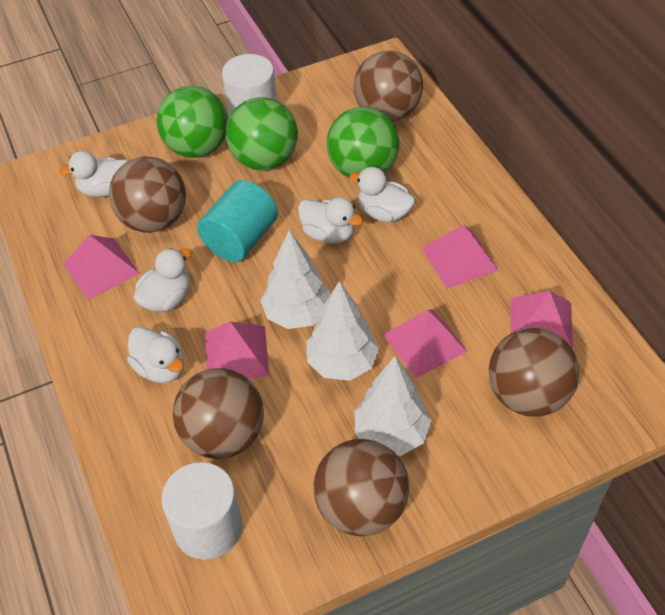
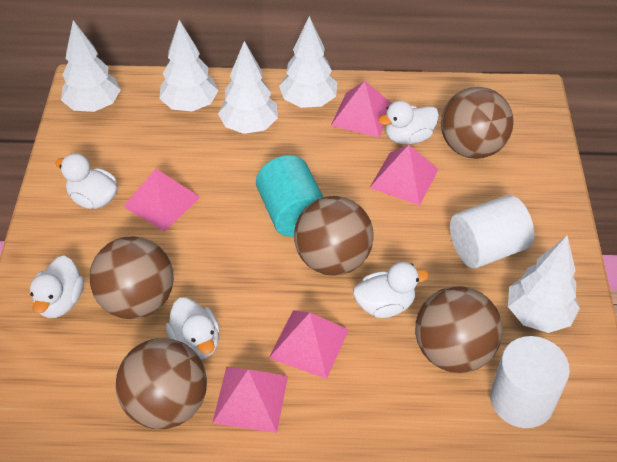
green ball: [157,86,228,158] [226,97,298,170] [326,107,399,178] = 3 -> none = 0
white tree: [260,230,330,329] [307,281,379,381] [355,356,432,456] = 3 -> [61,20,121,112] [159,20,218,112] [218,41,278,134] [279,16,337,108] [508,235,580,333] = 5

